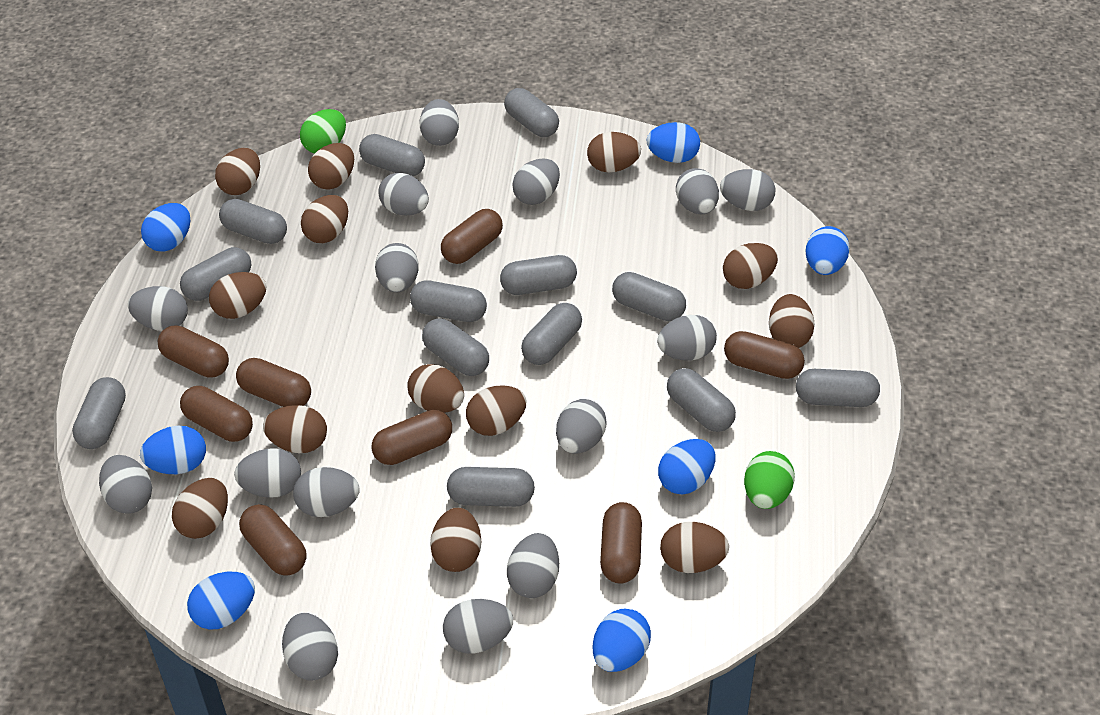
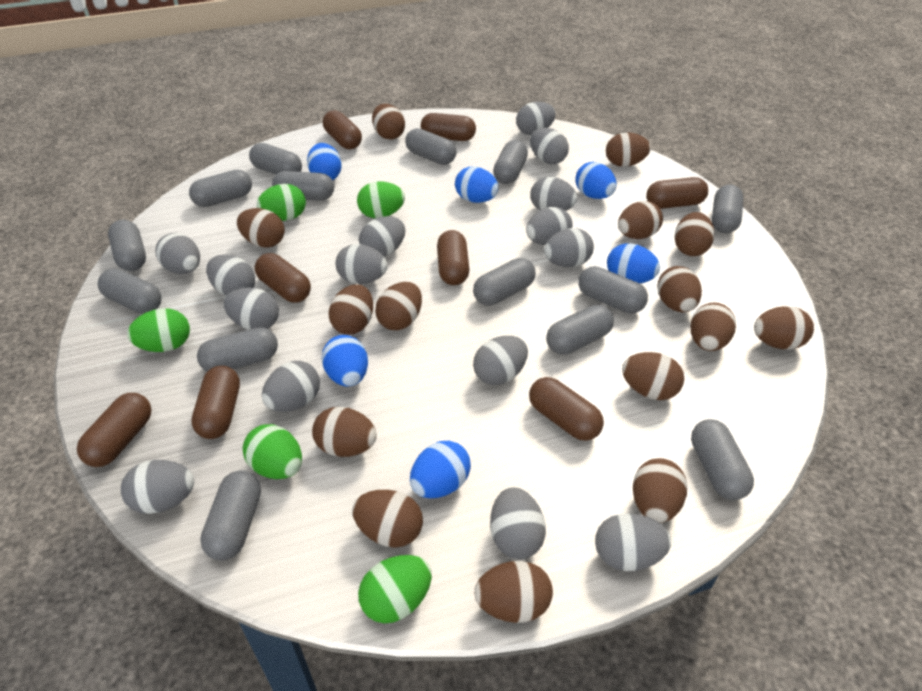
blue egg: [140,426,206,474] [141,203,190,252] [187,572,255,630] [593,609,651,672] [646,122,700,163] [658,439,715,495] [806,226,850,275] = 7 -> [307,143,342,180] [322,335,368,387] [410,441,471,498] [455,166,499,203] [575,162,616,199] [607,243,660,283] = 6
brown egg: [172,478,228,539] [209,272,266,319] [215,148,260,195] [263,405,327,453] [301,195,348,243] [308,143,354,189] [407,364,464,413] [430,508,481,572] [466,385,527,436] [587,132,641,173] [660,522,729,573] [723,243,778,289] [769,294,815,348] = 13 -> [237,208,285,248] [312,407,377,457] [328,284,373,335] [352,490,423,548] [372,104,405,140] [375,282,422,330] [474,561,553,623] [606,132,651,167] [618,201,663,239] [622,352,684,400] [633,458,687,523] [657,266,702,312] [675,212,715,256] [690,302,736,351] [754,306,814,350] = 15
green egg: [300,109,346,153] [744,451,795,509] = 2 -> [127,308,190,352] [243,424,302,479] [257,184,306,221] [357,181,405,218] [358,555,432,623] = 5
grey capsule: [72,377,126,449] [180,247,251,301] [219,199,287,244] [359,134,425,176] [410,280,487,322] [422,318,489,376] [447,467,535,507] [500,255,577,295] [504,88,559,137] [521,303,582,365] [612,272,686,321] [667,368,736,432] [796,369,880,407] = 13 -> [98,268,162,314] [108,220,146,271] [189,170,252,207] [197,327,278,372] [200,470,261,560] [249,143,302,175] [272,171,334,201] [405,128,457,165] [473,258,536,306] [493,140,528,184] [546,304,614,355] [578,266,648,314] [691,419,754,500] [712,184,744,233] = 14

